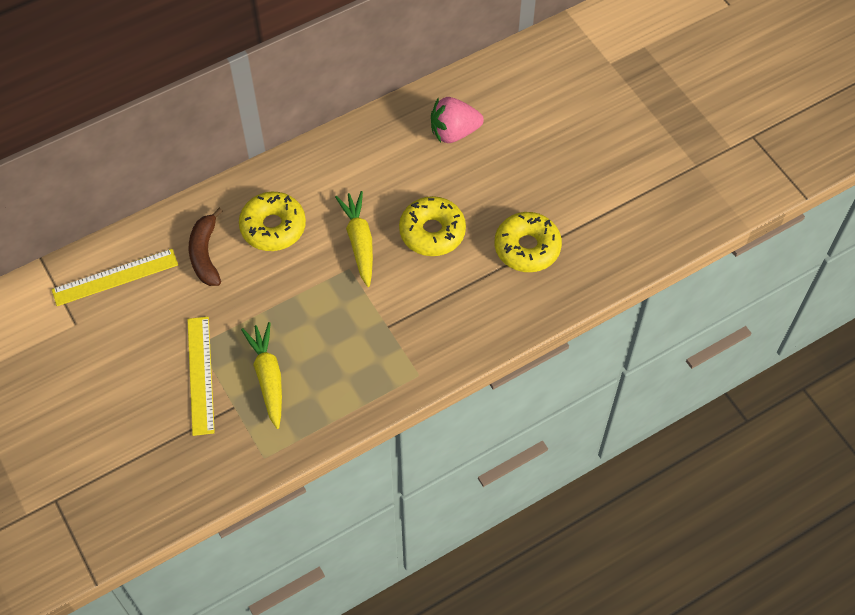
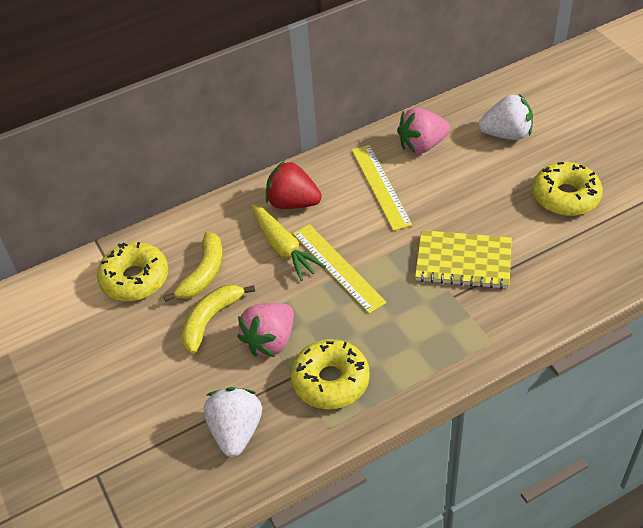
brown banana: [189,208,223,286] = 1 -> none = 0
pink strawberry: [431,97,484,143] = 1 -> [237,303,294,357] [397,108,450,154] = 2
red strawberry: none = 0 -> [266,160,322,209] = 1
white strawberry: none = 0 -> [204,387,262,457] [479,94,533,140] = 2
yellow banana: none = 0 -> [163,232,223,302] [181,285,255,354] = 2
yellow carrot: [241,322,282,429] [335,191,373,287] = 2 -> [252,204,326,281] = 1
yellow notebook: none = 0 -> [415,230,512,289] = 1

